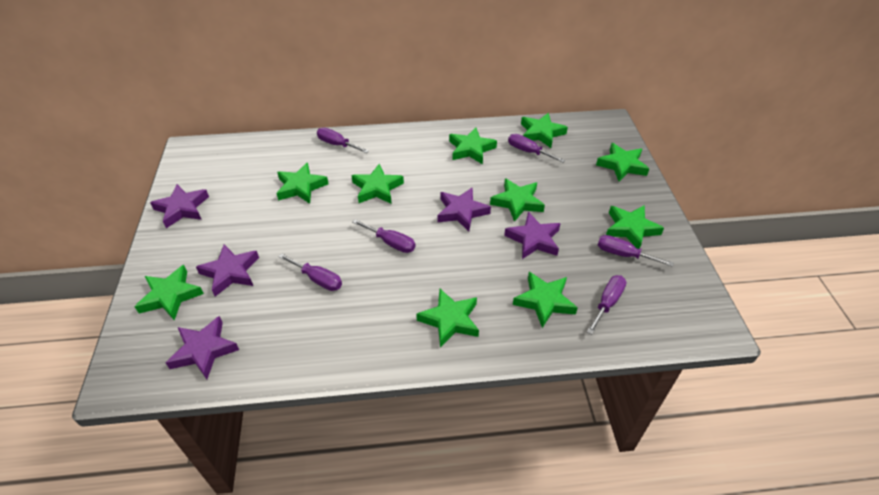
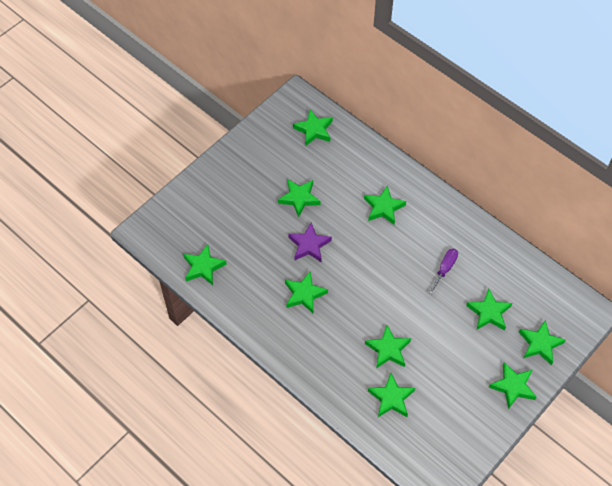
purple screwdriver: [278,253,342,291] [317,128,369,153] [352,219,415,253] [508,134,565,162] [587,275,626,334] [598,235,674,267] = 6 -> [429,248,458,294] = 1
purple star: [150,184,209,228] [166,316,239,379] [196,244,259,296] [437,187,491,232] [504,212,561,259] = 5 -> [288,222,332,262] = 1

